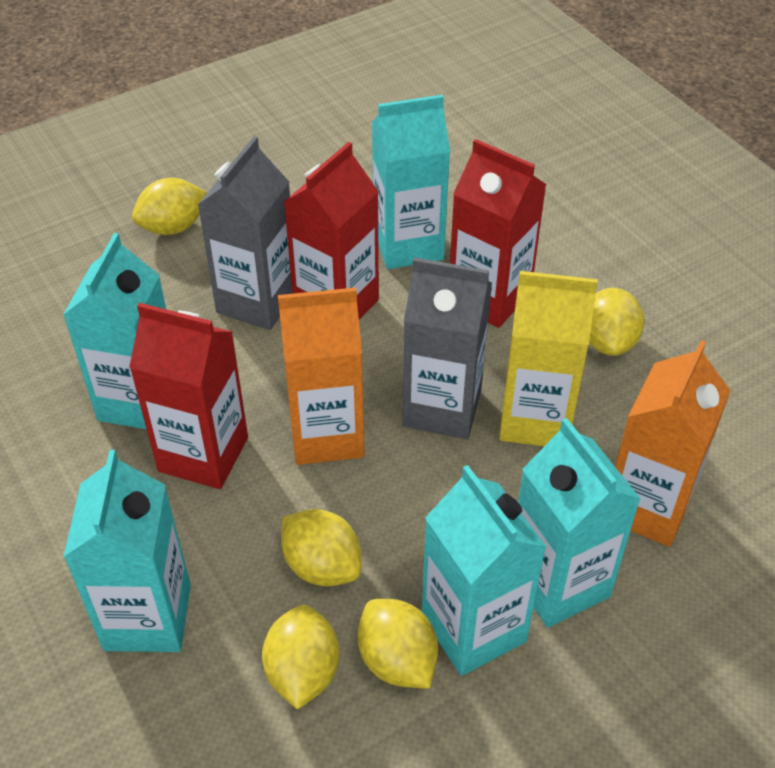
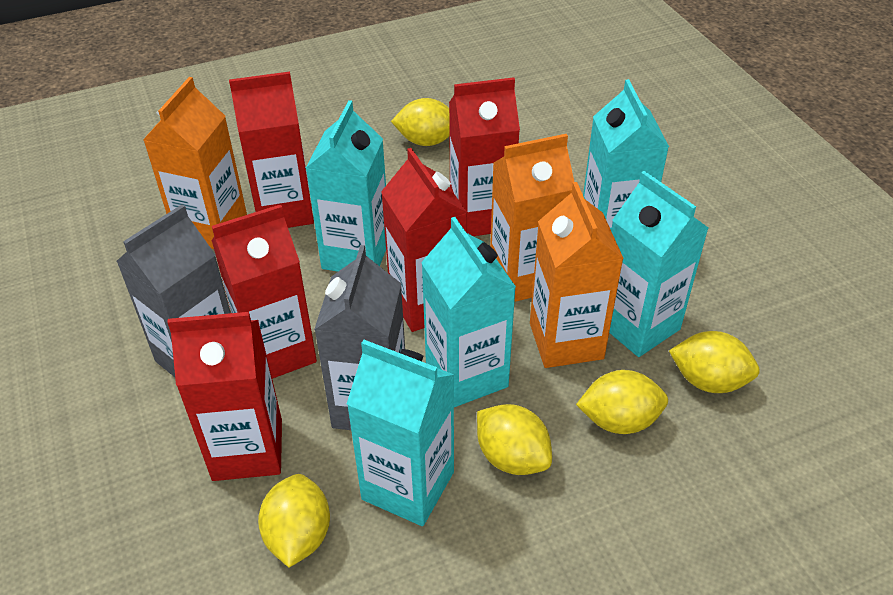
orange carton: [278,287,365,465] [615,340,731,547] = 2 -> [143,77,247,249] [490,134,574,302] [530,182,624,368] = 3
red carton: [129,303,248,489] [284,142,379,319] [450,139,547,328] = 3 -> [167,312,282,481] [212,204,317,379] [229,71,314,228] [381,148,467,332] [449,77,520,236] = 5
yellow carton: [499,271,598,446] = 1 -> none = 0

